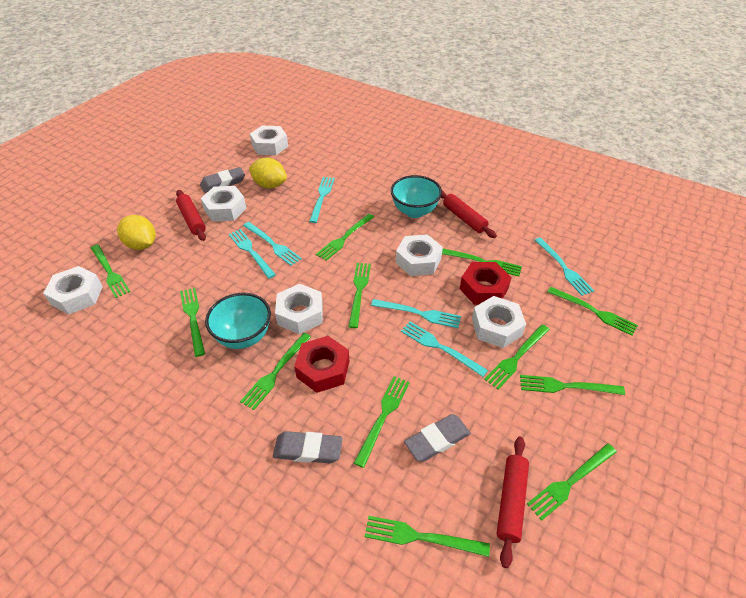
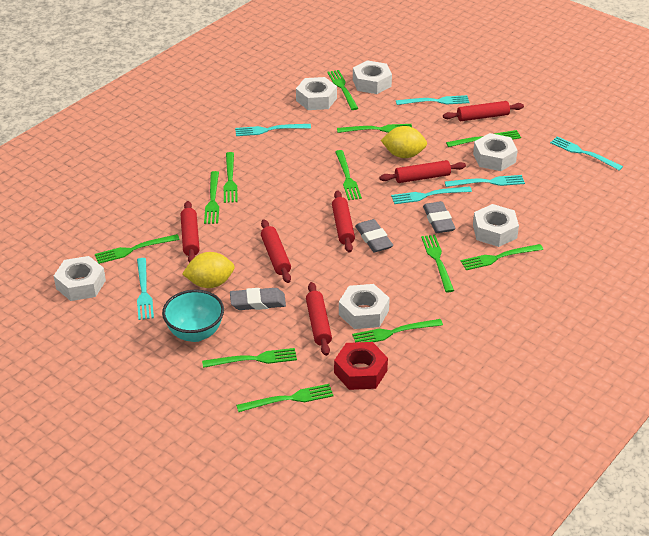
red nut: [294,336,349,393] [460,262,512,305] = 2 -> [334,342,388,390] = 1
red rolling pin: [176,190,206,241] [441,191,497,238] [497,437,529,568] = 3 -> [181,201,200,263] [261,219,291,283] [306,282,332,356] [332,190,355,253] [379,160,466,183] [443,101,524,121] = 6
turquoise bowl: [205,293,271,349] [391,175,442,218] = 2 -> [162,290,224,342] = 1

